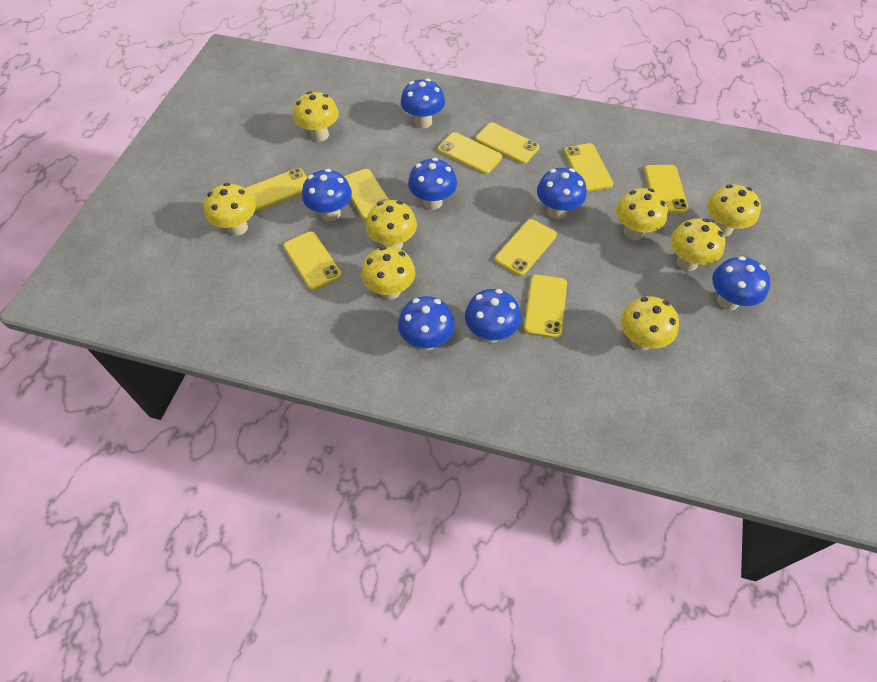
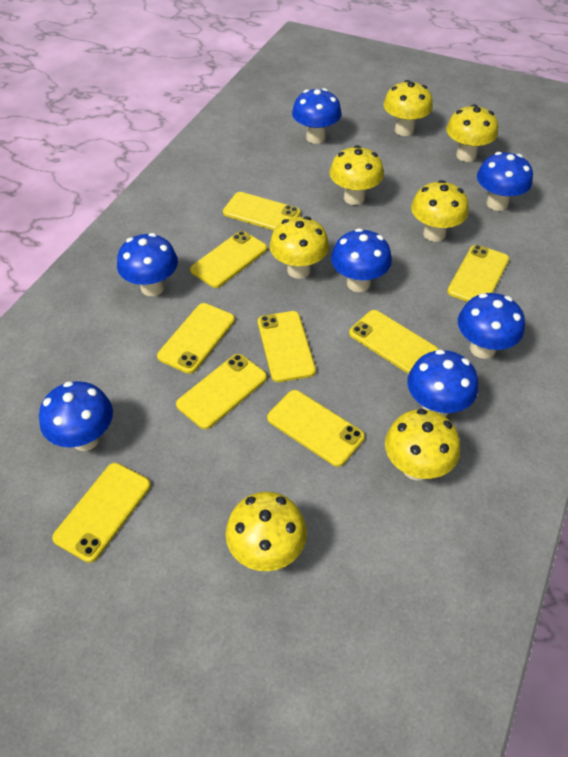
yellow mushroom: [204,183,256,236] [293,91,339,141] [361,246,415,300] [366,200,417,249] [616,188,668,240] [621,296,679,350] [670,219,725,271] [707,185,761,236] = 8 -> [226,492,307,571] [270,216,329,279] [330,145,384,205] [383,80,433,136] [385,409,460,480] [411,180,469,242] [446,104,498,162] = 7

